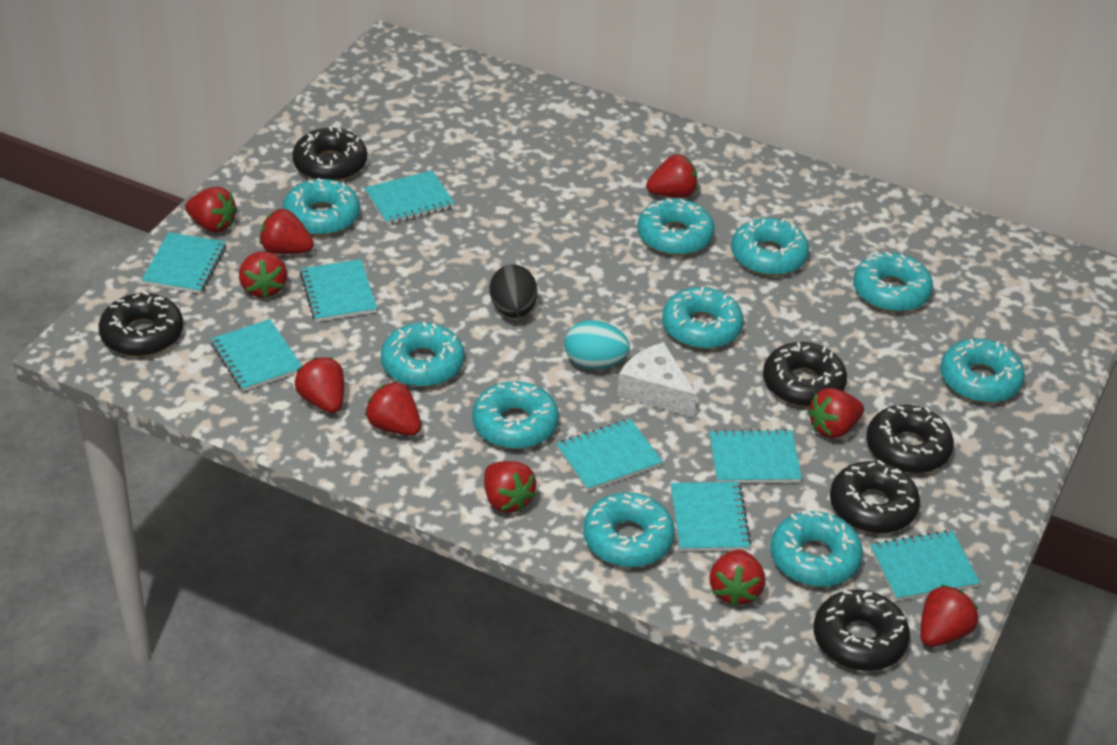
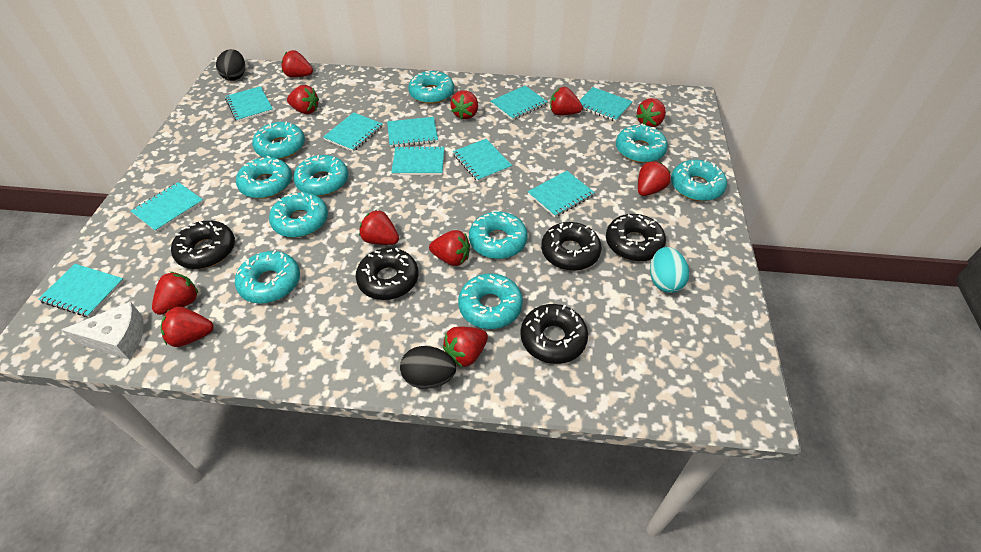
black donut: [99,291,183,357] [292,127,367,181] [763,342,847,407] [814,590,910,671] [830,460,920,533] [866,405,954,473] = 6 -> [171,221,235,269] [356,248,418,300] [520,304,588,364] [541,222,602,271] [606,214,666,261] = 5
black egg: [490,264,537,318] = 1 -> [216,49,245,81] [400,346,456,389] = 2
red strawberry: [185,187,237,233] [239,251,287,299] [260,209,314,254] [295,357,344,413] [365,382,421,436] [484,461,537,513] [646,154,698,198] [709,550,765,607] [808,388,864,439] [920,585,978,647] = 10 -> [152,272,198,315] [161,307,214,347] [281,50,313,78] [287,85,319,114] [359,210,399,245] [429,230,470,266] [443,327,488,367] [450,90,478,120] [550,87,583,115] [636,98,666,127] [638,161,671,196] = 11
turquoise notebook: [141,232,226,294] [211,319,302,392] [300,259,377,322] [365,170,455,225] [556,419,663,491] [671,482,752,552] [709,429,802,483] [871,530,980,601] = 8 -> [38,264,124,317] [131,182,204,232] [225,86,273,122] [323,112,383,152] [387,117,438,147] [391,146,444,175] [453,139,512,182] [491,86,548,120] [528,171,595,217] [579,87,633,122] = 10

